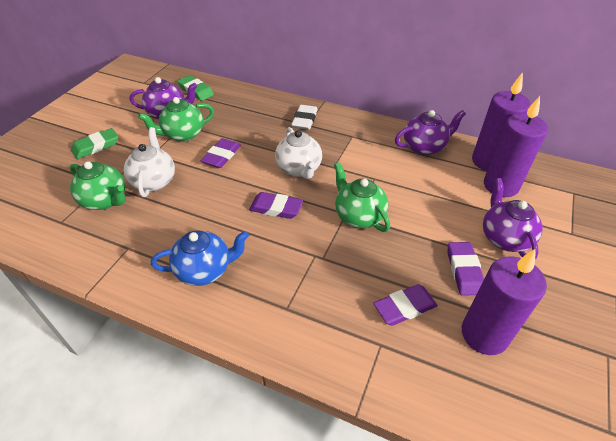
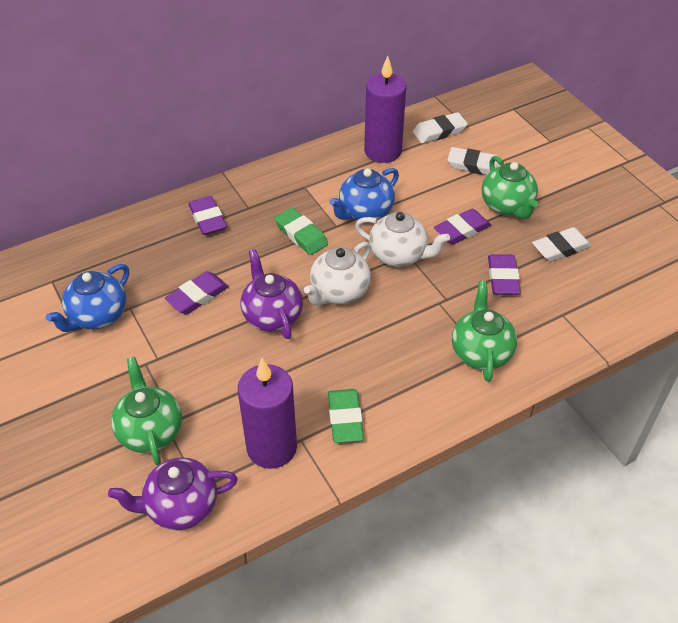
blue teapot: [151,230,249,286] = 1 -> [46,264,129,332] [329,168,399,220] = 2
purple candle: [462,249,547,355] [472,72,531,171] [484,96,548,197] = 3 -> [238,358,297,469] [364,56,406,163] = 2
purple teapot: [130,77,197,119] [395,110,466,156] [483,178,543,259] = 3 -> [108,457,238,530] [241,249,303,339] = 2
white eraser: [291,105,318,130] = 1 -> [413,112,468,144] [447,147,502,175] [532,227,592,262] = 3

